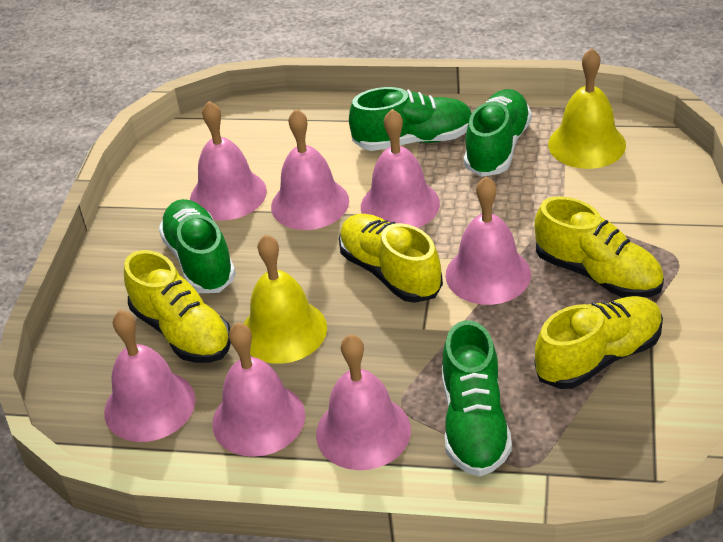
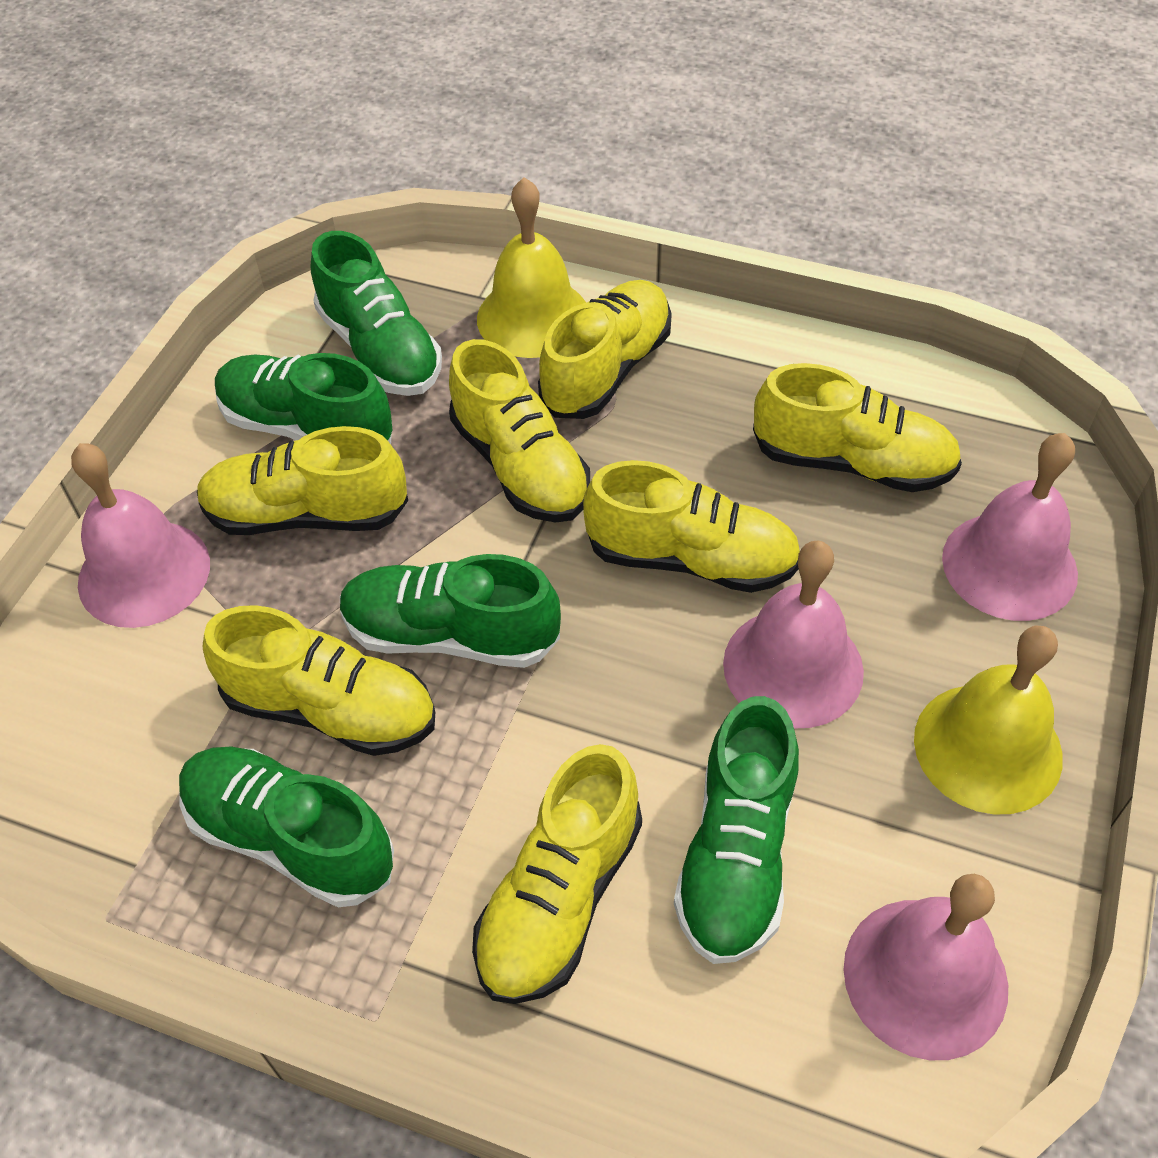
green shoe: [158,199,236,293] [349,87,472,151] [442,320,512,477] [464,89,532,177] = 4 -> [179,747,394,907] [215,353,392,444] [311,231,442,396] [340,554,561,668] [674,696,799,964] = 5
pink bell: [104,310,196,442] [190,101,267,220] [212,322,305,457] [271,109,349,230] [316,334,411,470] [361,109,440,228] [445,176,531,305] = 7 -> [71,443,210,628] [723,540,864,729] [843,874,1008,1060] [942,433,1078,621] = 4
yellow shoe: [124,250,231,363] [339,214,443,303] [534,196,664,298] [535,296,663,389] = 4 -> [197,426,408,535] [203,605,435,756] [449,339,590,523] [472,744,642,1004] [538,280,672,419] [583,460,800,593] [753,363,962,492] = 7

